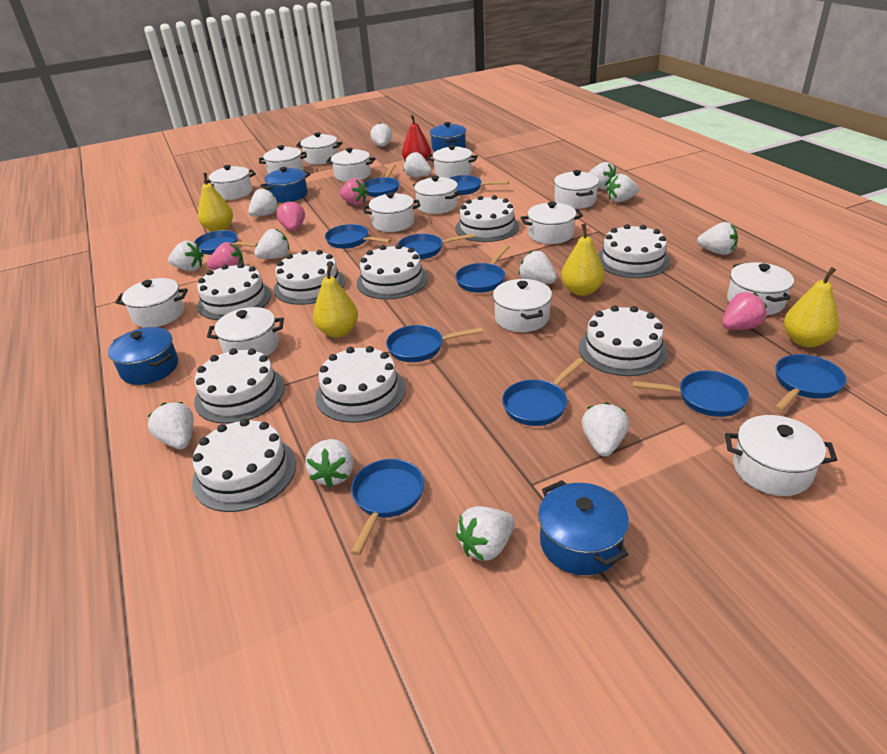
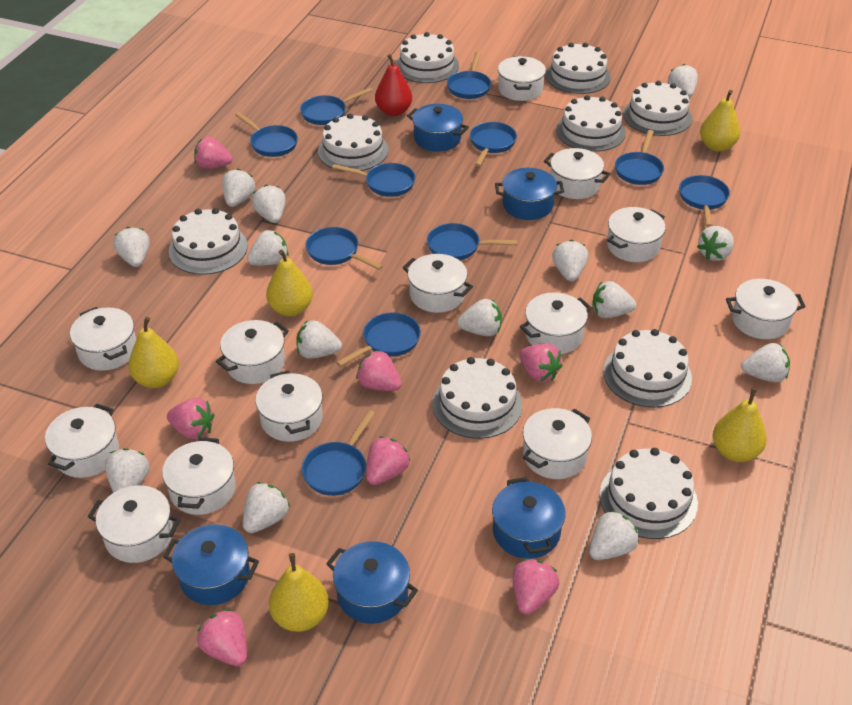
blue pot: [108,327,178,385] [260,167,310,202] [430,122,466,152] [538,480,629,575] = 4 -> [163,524,259,605] [326,541,418,624] [407,104,469,152] [492,477,566,559] [495,168,564,220] = 5
pink strawberry: [207,242,244,270] [277,201,305,231] [339,178,368,205] [722,292,767,330] = 4 -> [167,398,215,439] [194,136,232,169] [197,609,247,666] [356,350,402,391] [366,436,410,485] [513,559,559,615] [519,343,563,382] = 7
white pot: [115,278,188,328] [204,165,256,200] [207,307,284,356] [259,145,307,174] [296,132,342,165] [326,148,376,182] [363,192,420,232] [413,176,460,214] [427,145,478,178] [493,279,552,332] [521,202,583,244] [554,170,599,209] [725,415,837,496] [727,262,794,315] = 14 -> [45,404,119,478] [70,307,136,371] [88,485,181,563] [162,437,236,515] [216,320,289,384] [255,371,323,442] [402,254,473,313] [498,56,546,101] [520,292,592,354] [523,408,592,479] [544,148,610,199] [607,207,666,262] [726,279,806,339] = 13
white strawberry: [148,402,194,449] [168,241,204,271] [248,188,279,216] [254,229,289,259] [305,439,353,488] [370,123,392,147] [403,152,432,177] [456,506,515,561] [518,251,557,284] [582,402,629,457] [588,162,616,190] [607,174,639,203] [697,222,738,255] = 13 -> [105,448,150,493] [113,227,150,267] [222,169,255,207] [243,482,290,533] [247,230,288,265] [252,185,286,223] [296,320,342,359] [457,299,502,336] [552,240,588,281] [589,510,639,560] [592,281,636,318] [668,64,698,98] [697,226,734,261] [741,343,790,382] = 14
yellow pear: [198,173,233,232] [313,264,358,337] [561,223,605,296] [784,267,839,347] = 4 -> [128,317,179,388] [266,250,313,316] [269,553,329,632] [700,90,740,152] [713,388,767,462] = 5

